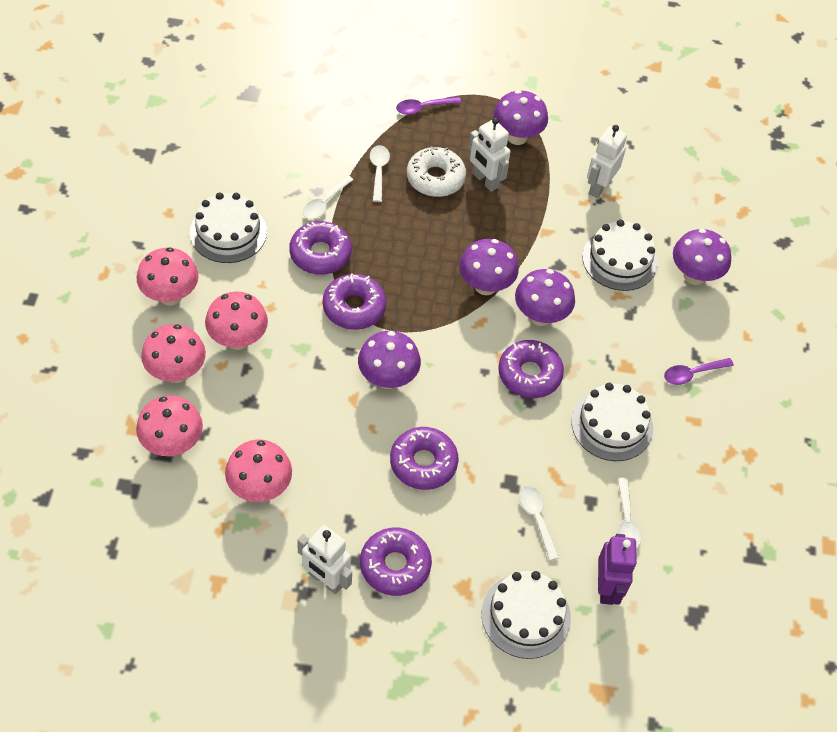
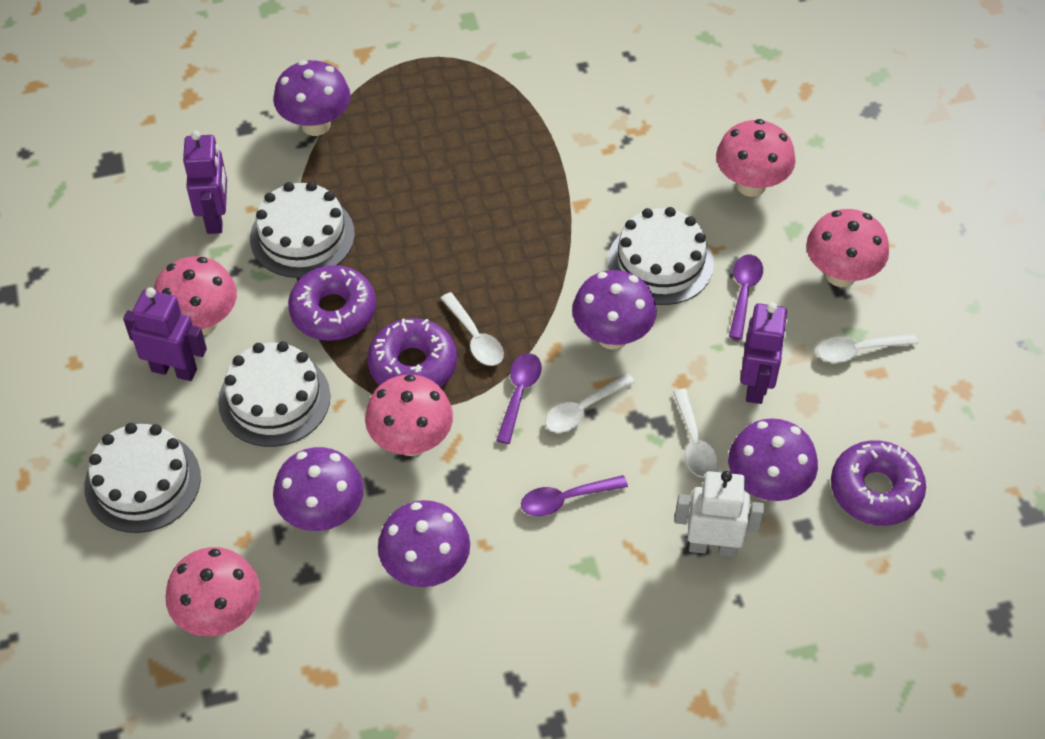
purple donut: [289,221,352,275] [323,273,387,330] [360,528,432,596] [390,427,459,490] [498,340,564,398] = 5 -> [288,265,376,341] [368,318,457,387] [831,440,926,526] = 3
purple robot: [598,534,637,605] = 1 -> [123,287,207,381] [183,131,227,234] [741,303,788,404] = 3
purple spoon: [396,97,462,115] [664,358,734,385] = 2 -> [496,353,542,444] [521,475,628,516] [729,255,763,339] = 3
white donut: [407,146,466,197] = 1 -> none = 0
white robot: [297,525,352,594] [468,118,511,192] [587,125,627,198] = 3 -> [675,471,764,557] = 1

